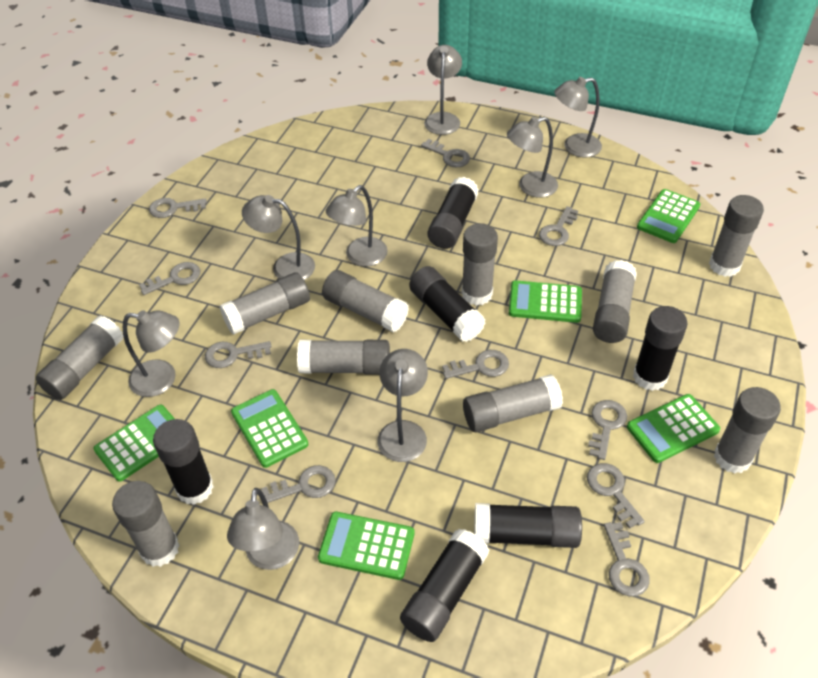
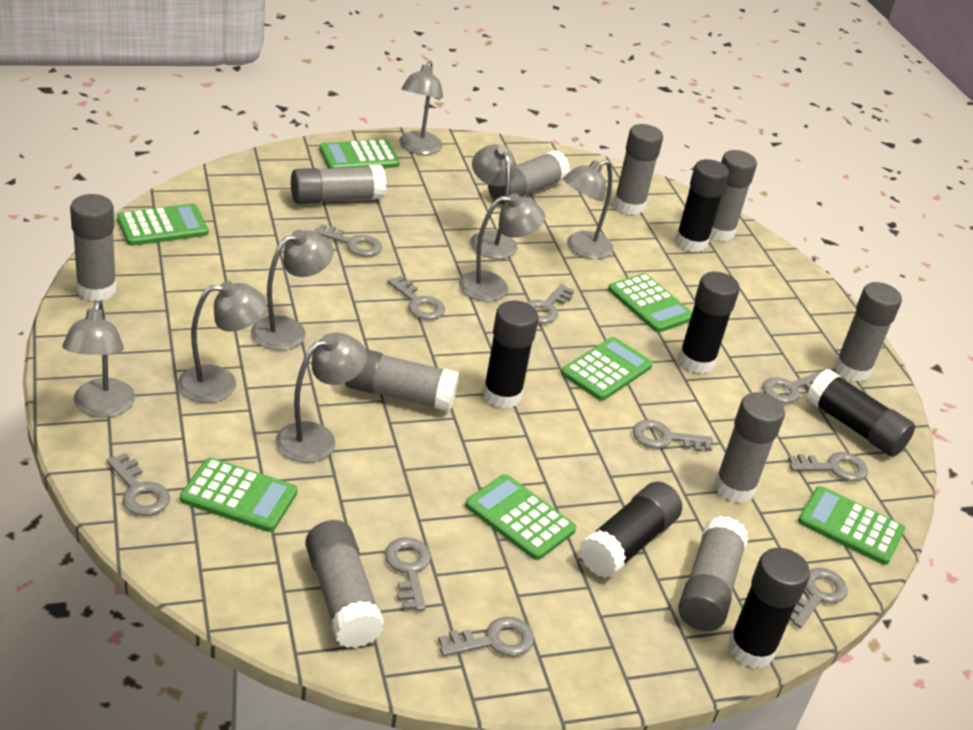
green calculator: [93,405,175,482] [231,389,308,468] [318,512,415,580] [509,280,582,323] [627,394,720,463] [637,189,700,243] = 6 -> [117,204,209,246] [180,458,298,532] [319,139,400,168] [465,474,576,560] [561,337,653,401] [608,273,692,333] [798,486,905,565] = 7

